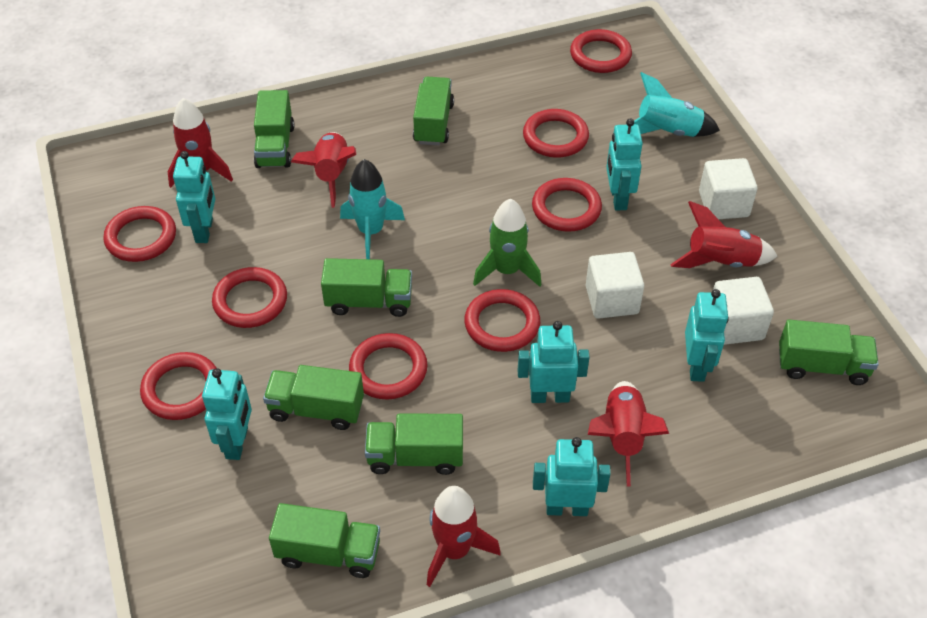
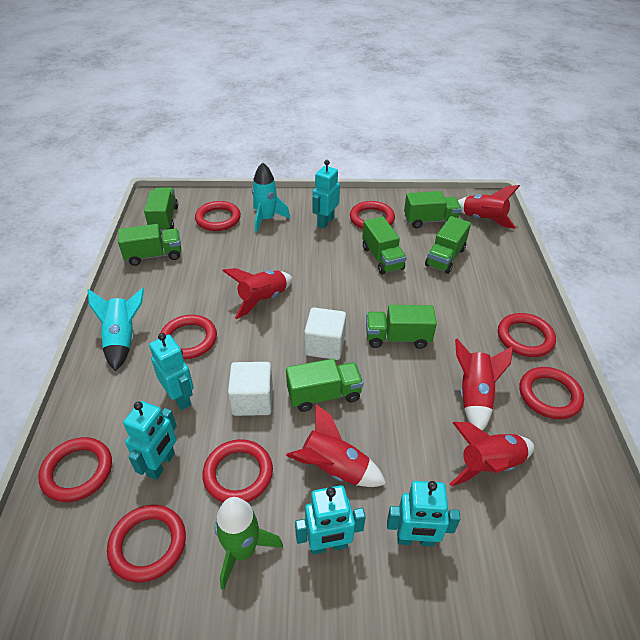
turquoise robot: [173,151,215,243] [202,368,252,460] [518,321,590,403] [533,437,611,516] [606,118,643,211] [685,289,729,382] = 6 -> [123,401,177,480] [149,333,194,410] [295,485,366,555] [313,160,340,229] [387,481,461,546] = 5
white cube: [586,252,644,319] [699,158,758,219] [713,277,774,345] = 3 -> [228,362,273,416] [304,308,346,360] = 2

